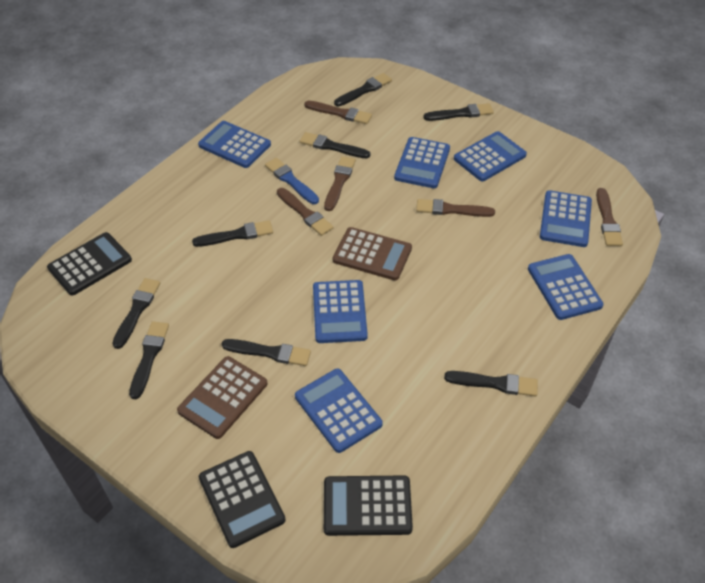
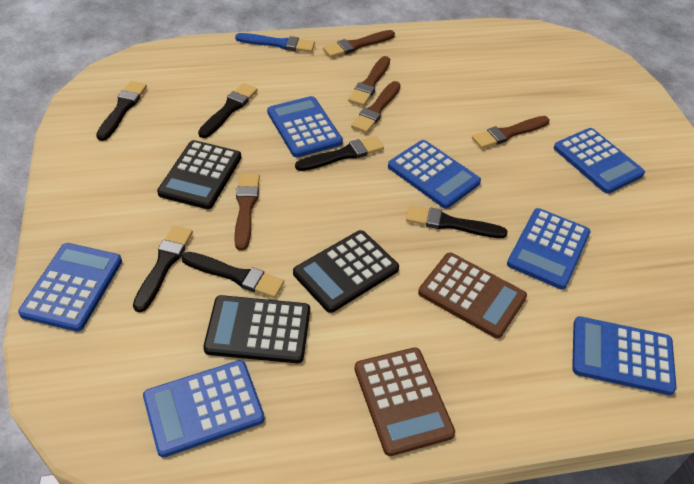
black brush: [112,278,160,349] [129,321,169,399] [192,220,273,247] [222,339,311,366] [300,132,370,158] [334,73,392,107] [423,103,494,121] [444,371,538,397] = 8 -> [96,81,147,141] [133,226,193,312] [181,252,284,298] [198,83,258,138] [295,136,384,171] [406,205,507,238] = 6

